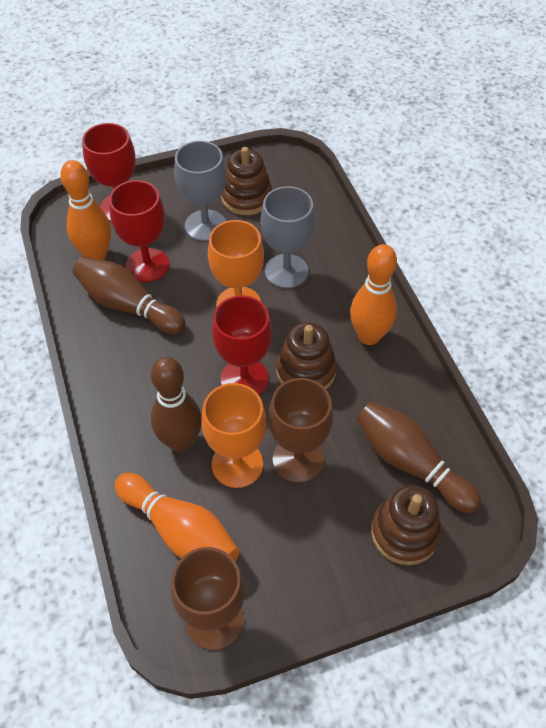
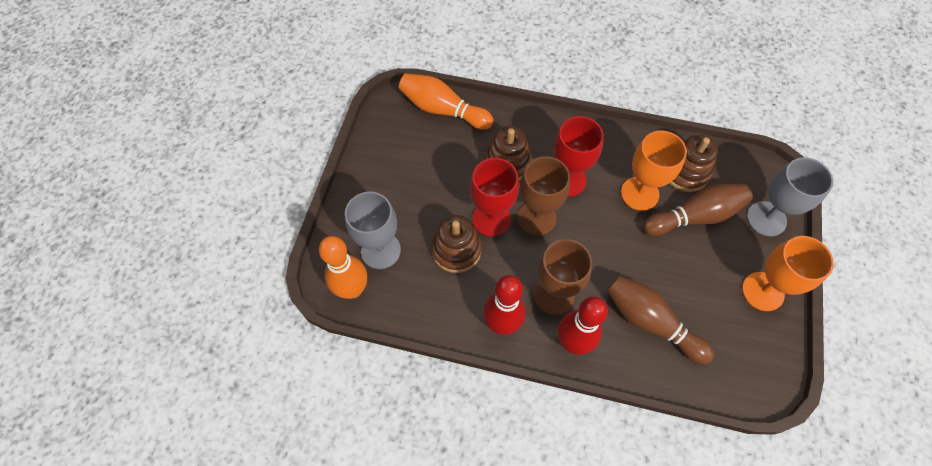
brown bowling pin: [73,257,186,334] [151,357,202,452] [356,401,481,514] = 3 -> [607,276,714,365] [643,184,753,236] = 2
orange bowling pin: [60,160,111,260] [115,473,239,562] [350,244,397,345] = 3 -> [319,236,367,299] [399,73,494,130] = 2
red bowling pin: none = 0 -> [483,275,526,335] [558,296,608,355] = 2
red goblet: [82,123,136,222] [109,180,169,282] [212,295,272,395] = 3 -> [470,158,519,237] [554,116,604,197] = 2

